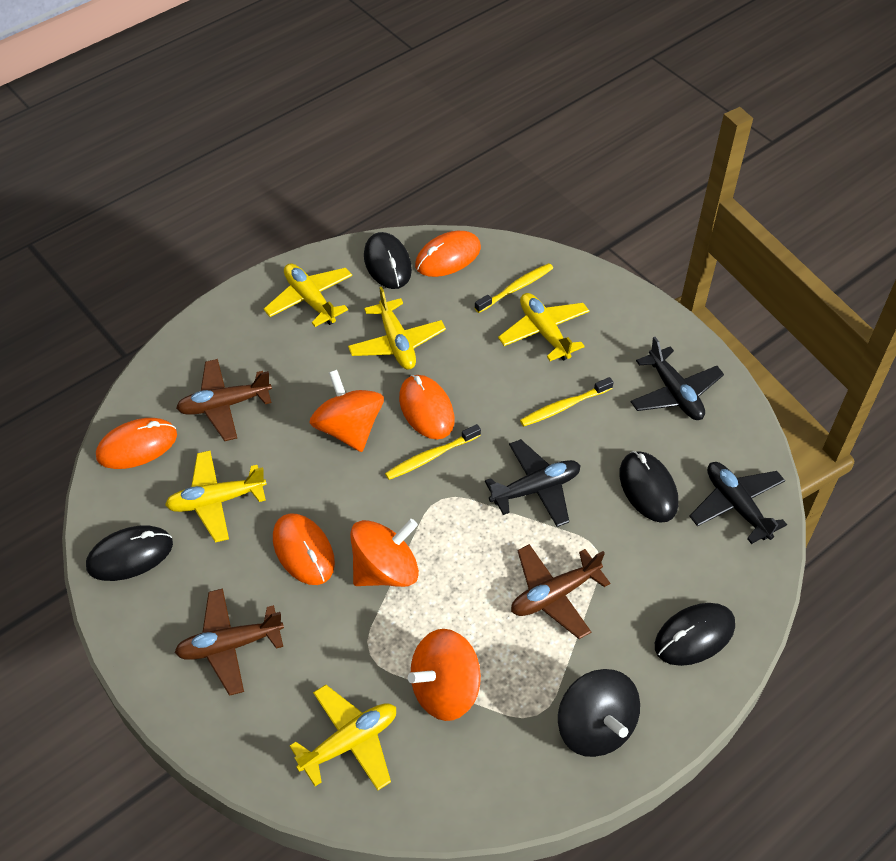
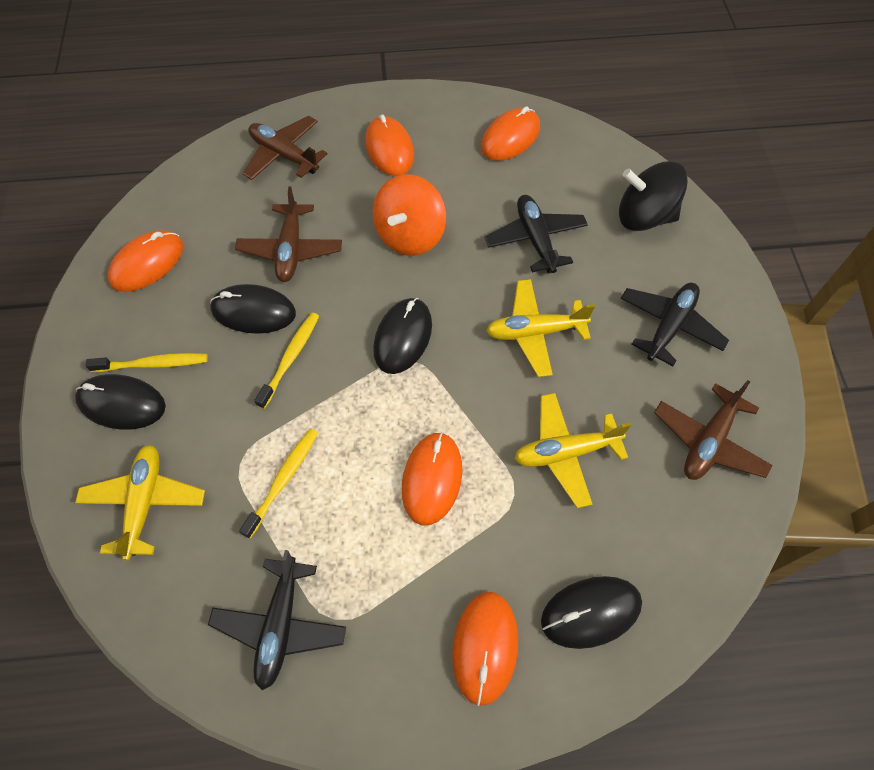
orange mouse: [96,418,177,469] [273,513,335,585] [399,375,454,439] [415,231,481,277] = 4 -> [108,231,183,292] [365,115,414,176] [402,432,462,525] [452,592,518,706] [481,106,540,161] = 5
orange spinning top: [310,370,384,452] [350,519,419,587] [408,629,481,721] = 3 -> [373,175,446,256] = 1
yellow plane: [165,451,267,543] [264,263,352,327] [289,685,396,790] [348,287,446,370] [498,293,589,361] = 5 -> [75,445,205,561] [486,279,595,377] [514,393,631,508] = 3

